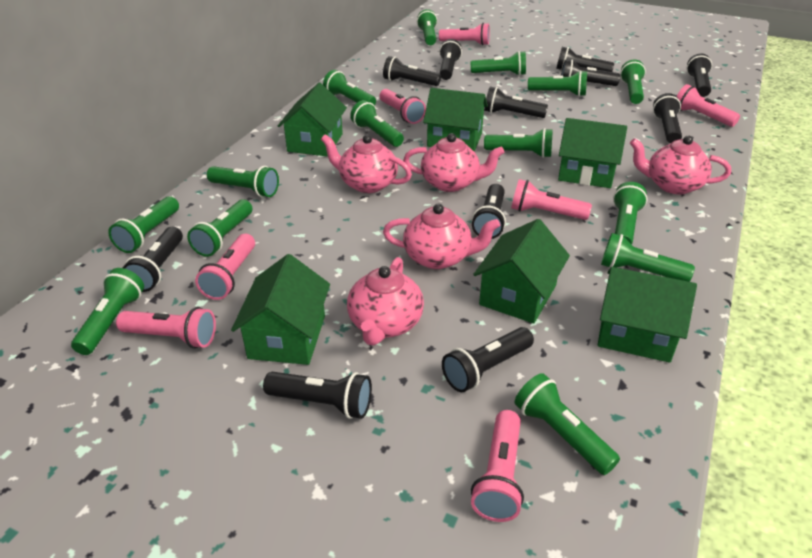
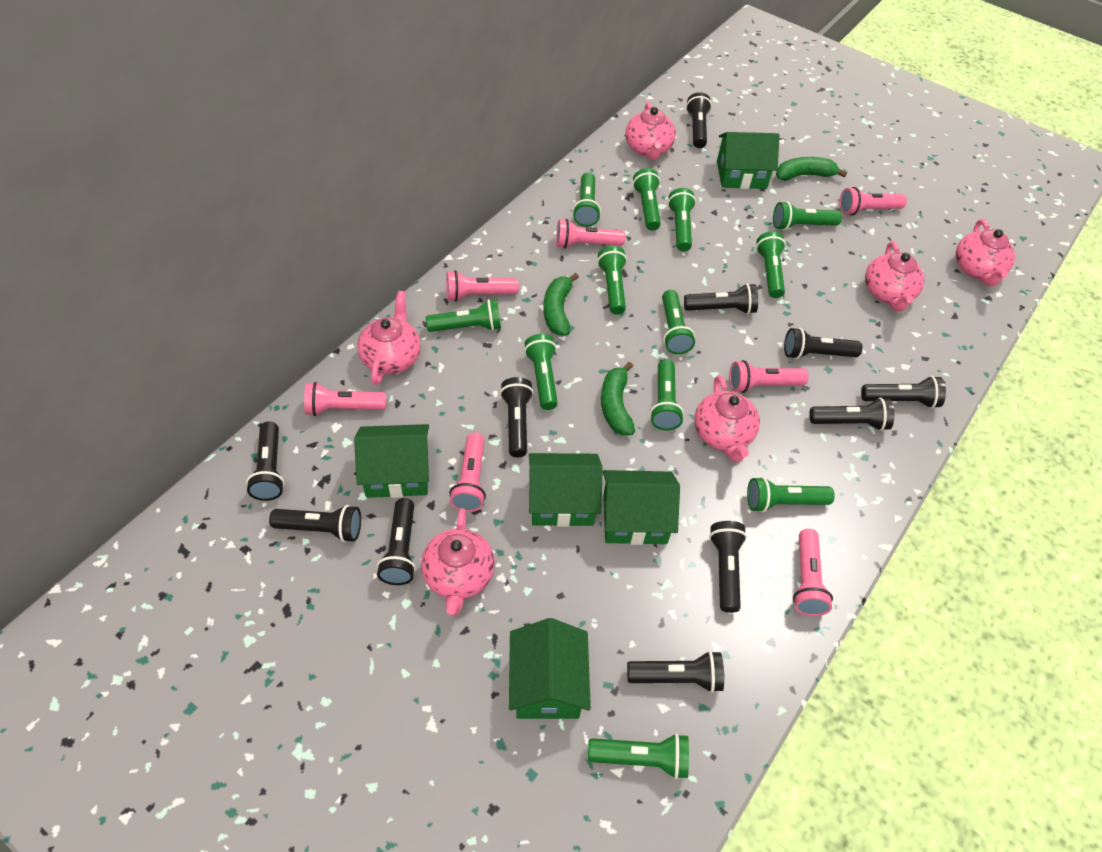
green banana: none = 0 -> [543,273,579,336] [601,362,635,435] [776,157,847,181] = 3
green flashlight: [71,268,144,355] [108,196,179,253] [187,199,252,257] [207,166,279,197] [323,70,376,106] [350,100,404,147] [417,9,437,45] [471,51,526,76] [484,128,552,158] [515,373,620,475] [528,71,587,96] [601,233,695,282] [613,182,647,245] [620,60,646,104] = 14 -> [426,299,501,332] [524,334,558,410] [572,172,601,227] [588,733,689,779] [597,246,627,315] [633,168,661,231] [650,359,684,430] [662,290,695,354] [668,188,696,251] [747,477,835,513] [756,231,786,298] [773,201,842,230] = 12
green house: [231,254,330,365] [278,83,347,157] [423,88,488,152] [473,219,570,324] [558,118,627,188] [598,267,697,363] = 6 -> [354,424,429,498] [509,618,591,719] [529,453,603,527] [603,470,680,545] [717,132,779,189] = 5
pink teapot: [321,134,412,193] [347,257,424,345] [383,204,500,269] [403,133,504,192] [630,136,731,194] = 5 -> [357,291,421,385] [421,508,495,615] [625,102,676,160] [694,375,760,462] [865,241,925,312] [955,219,1015,286] = 6

